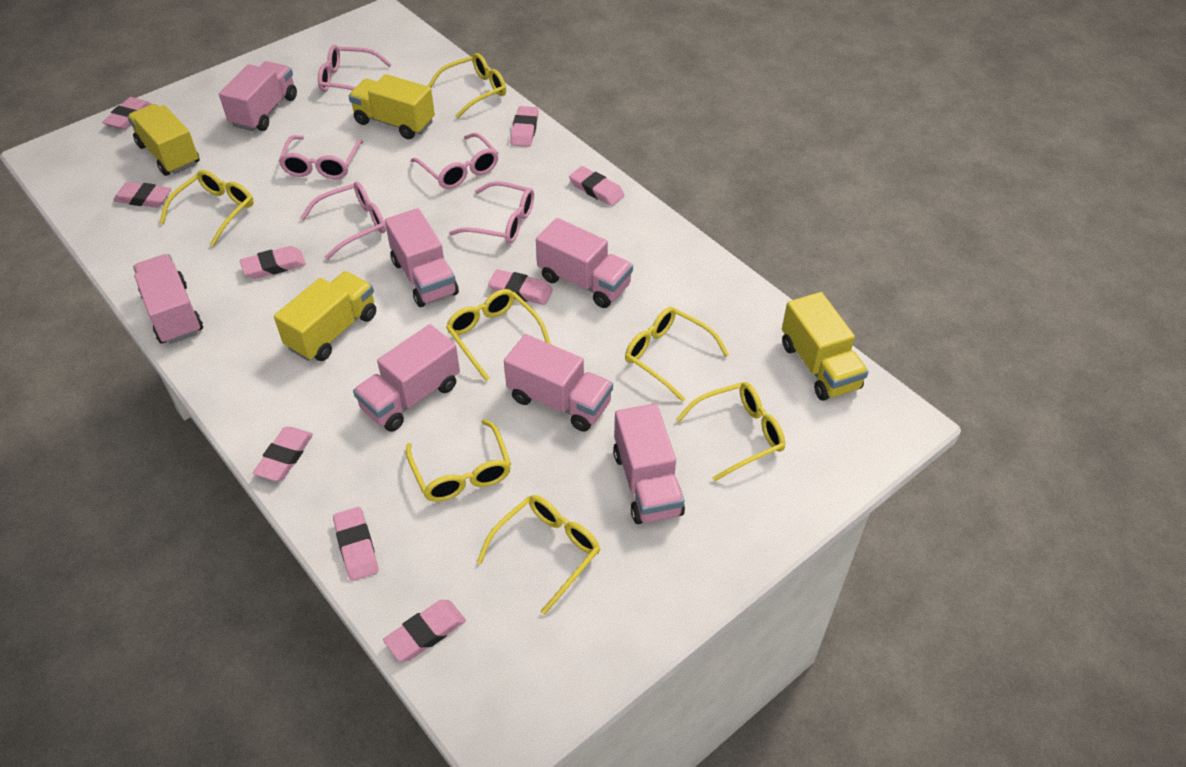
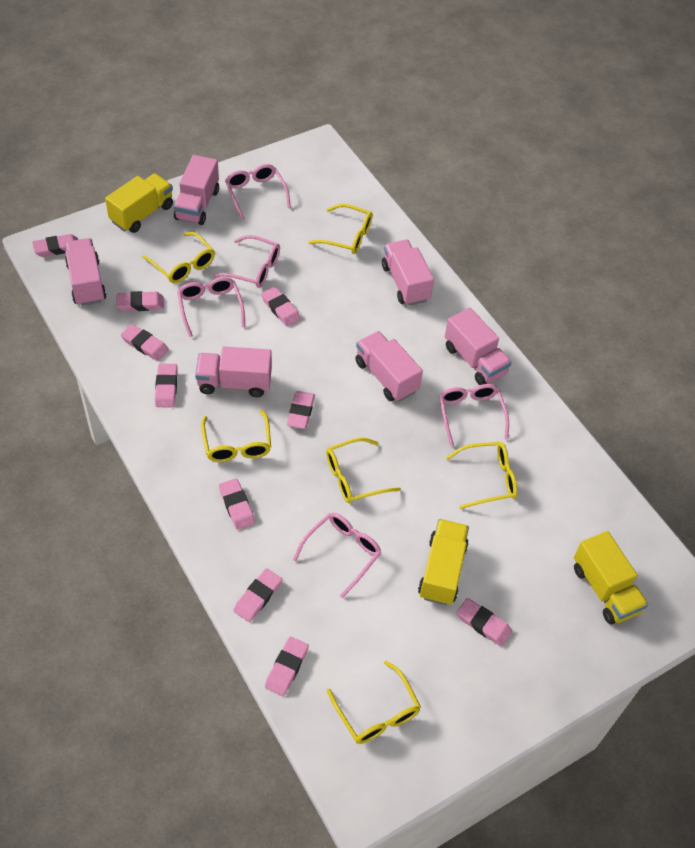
pink eraser: [102,97,152,130] [113,182,172,208] [240,246,306,279] [253,427,313,481] [333,507,379,581] [383,600,466,661] [488,269,553,305] [510,106,539,147] [569,166,625,206] = 9 -> [32,234,78,257] [116,291,164,311] [121,324,169,361] [155,364,178,408] [219,478,255,530] [233,568,282,622] [261,286,301,326] [265,636,309,696] [287,391,315,429] [457,598,512,647] = 10
pink truck: [133,254,203,344] [219,61,297,131] [353,324,460,432] [385,208,459,307] [504,334,613,432] [536,218,633,308] [613,404,685,524] = 7 -> [65,238,106,306] [174,155,219,225] [195,347,272,397] [355,331,423,402] [382,240,434,306] [445,308,512,385] = 6
yellow glasses: [160,170,254,247] [406,419,511,502] [428,53,506,118] [446,289,551,381] [477,495,600,615] [625,307,729,402] [676,382,785,482] = 7 -> [142,232,215,283] [201,410,271,462] [308,204,373,254] [326,438,401,503] [327,661,421,744] [446,442,518,509] = 6
yellow truck: [127,104,200,176] [274,271,376,361] [348,74,435,139] [782,292,869,401] = 4 -> [105,174,173,233] [418,519,469,605] [574,531,648,624] = 3

